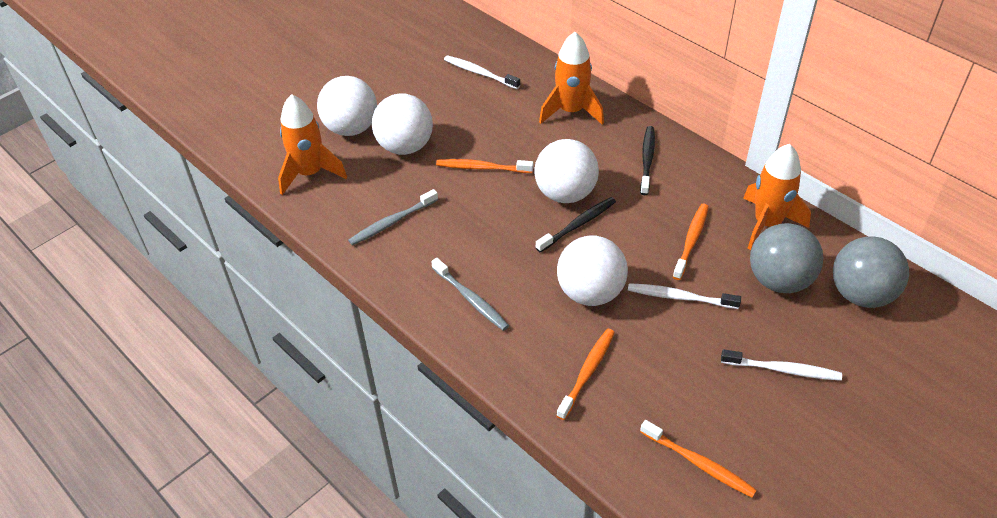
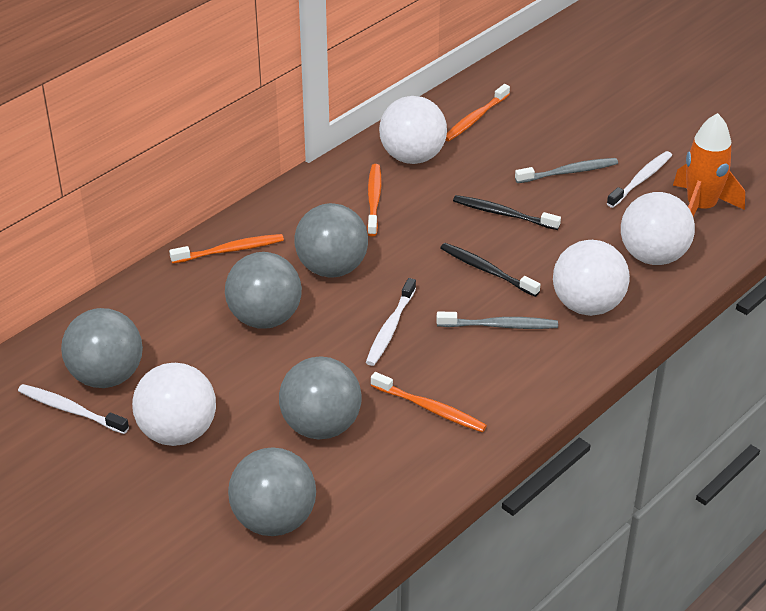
grey ball: [750,223,823,293] [833,237,909,308] = 2 -> [61,308,143,388] [225,252,302,329] [228,447,316,536] [279,357,362,439] [294,203,368,278] = 5
orange rocket: [278,94,347,195] [539,32,604,125] [743,144,811,250] = 3 -> [673,113,745,216] = 1

